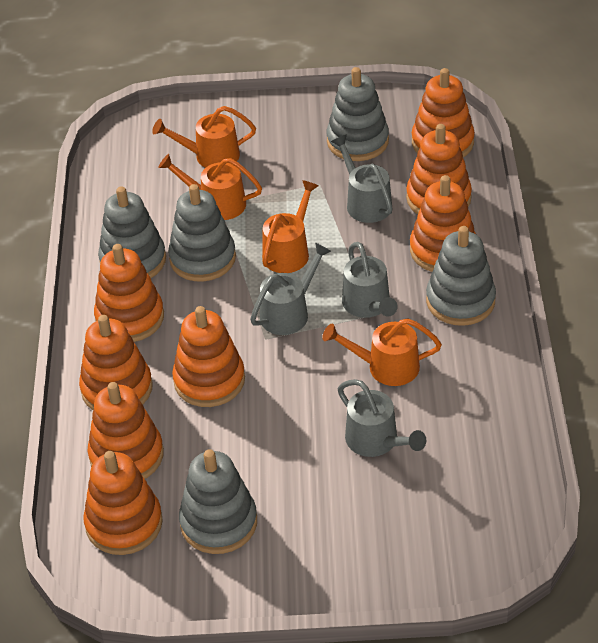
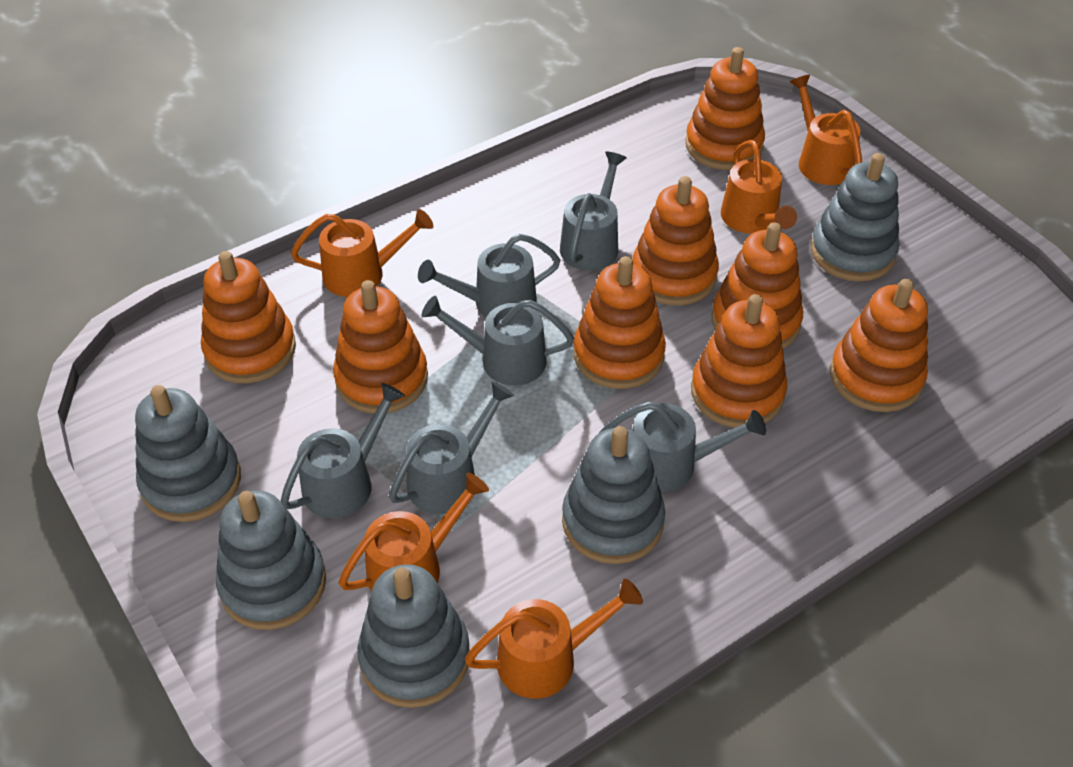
grey watering can: [250,242,331,335] [331,134,393,223] [338,379,426,457] [342,242,398,318] = 4 -> [281,383,405,519] [389,381,514,514] [418,234,560,317] [422,296,574,386] [560,152,627,271] [599,402,766,492] = 6
orange watering can: [152,106,256,168] [158,154,262,220] [262,180,319,273] [322,318,442,386] = 4 -> [291,209,433,297] [339,473,489,592] [465,579,643,699] [721,140,797,234] [790,75,862,185] = 5

